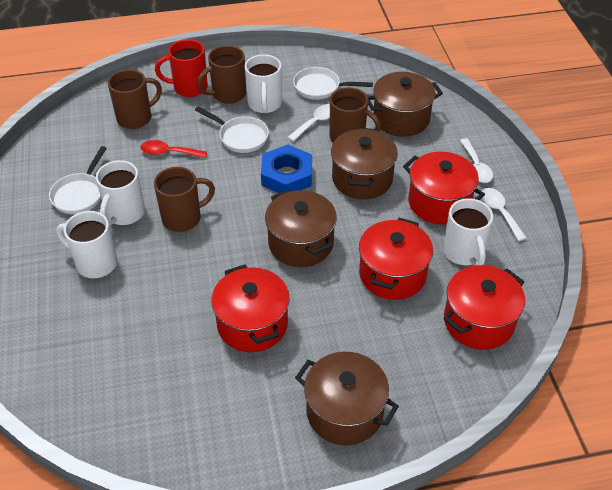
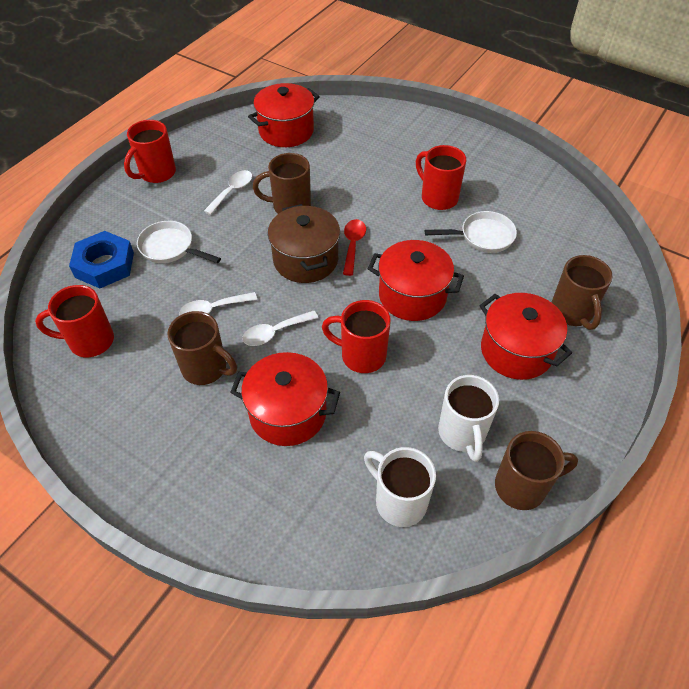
brown pot: [265,189,337,267] [295,352,399,445] [331,127,398,199] [368,72,443,137] = 4 -> [268,204,340,283] = 1
red mug: [155,39,208,97] = 1 -> [35,285,114,357] [124,120,176,183] [322,300,391,373] [416,145,466,210] = 4
white mug: [56,211,117,278] [96,160,145,226] [245,54,282,113] [443,198,493,266] = 4 -> [364,447,436,527] [438,375,499,462] = 2
white pan: [49,146,107,214] [195,106,269,153] [293,67,373,100] = 3 -> [137,221,221,263] [425,211,517,253] = 2

